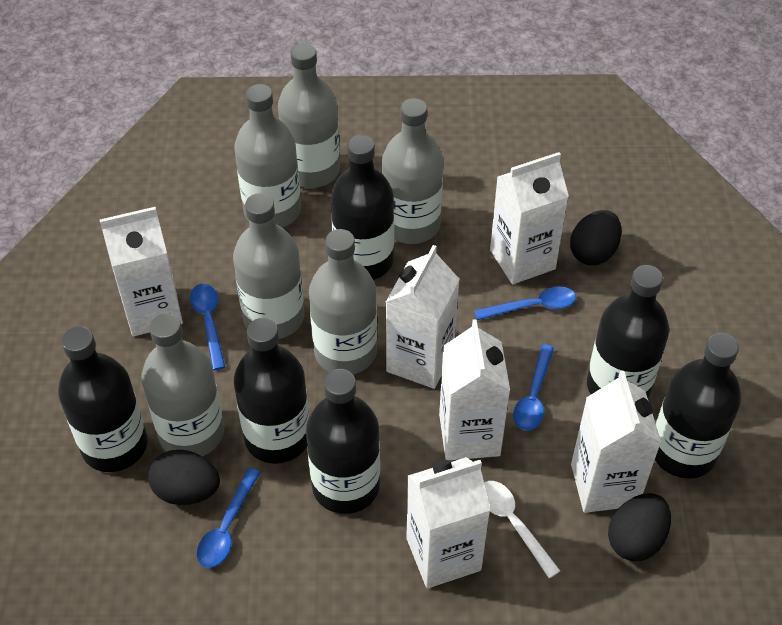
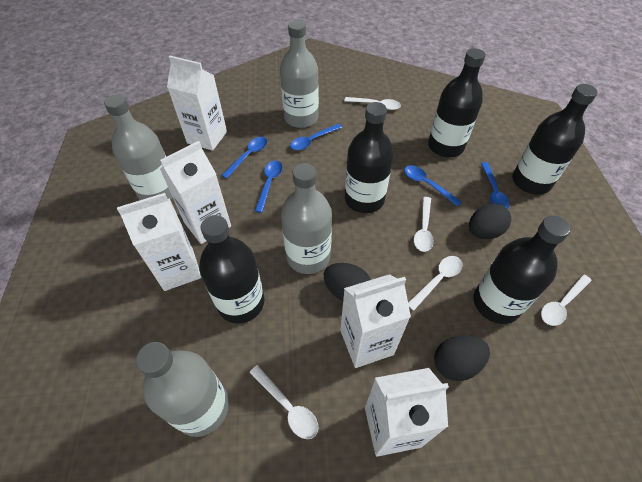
black bottle: [58,327,147,472] [234,318,309,464] [306,369,380,514] [331,135,394,280] [587,265,669,398] [655,333,741,479] = 6 -> [199,215,264,323] [345,102,394,213] [428,48,486,157] [474,216,571,324] [512,84,598,195] = 5
blue spoon: [190,284,225,370] [196,468,260,568] [474,287,576,320] [513,344,554,431] = 4 -> [222,137,267,179] [255,161,282,213] [290,124,342,150] [404,165,461,206] [481,162,510,209] = 5
grey bottle: [141,313,224,457] [233,193,304,339] [234,84,301,228] [278,43,340,188] [309,229,377,375] [382,98,444,244] = 6 -> [104,94,173,200] [136,342,229,437] [280,20,319,128] [281,163,332,274] = 4
white carton: [100,207,183,336] [386,245,460,389] [406,457,490,589] [439,319,510,460] [490,152,569,284] [571,371,661,513] = 6 -> [117,193,202,291] [160,141,231,244] [167,56,227,151] [340,274,411,368] [365,368,449,457] = 5
white spoon: [484,481,560,578] = 1 -> [249,365,319,439] [344,97,401,110] [408,256,462,311] [414,197,434,252] [541,275,592,326] = 5

